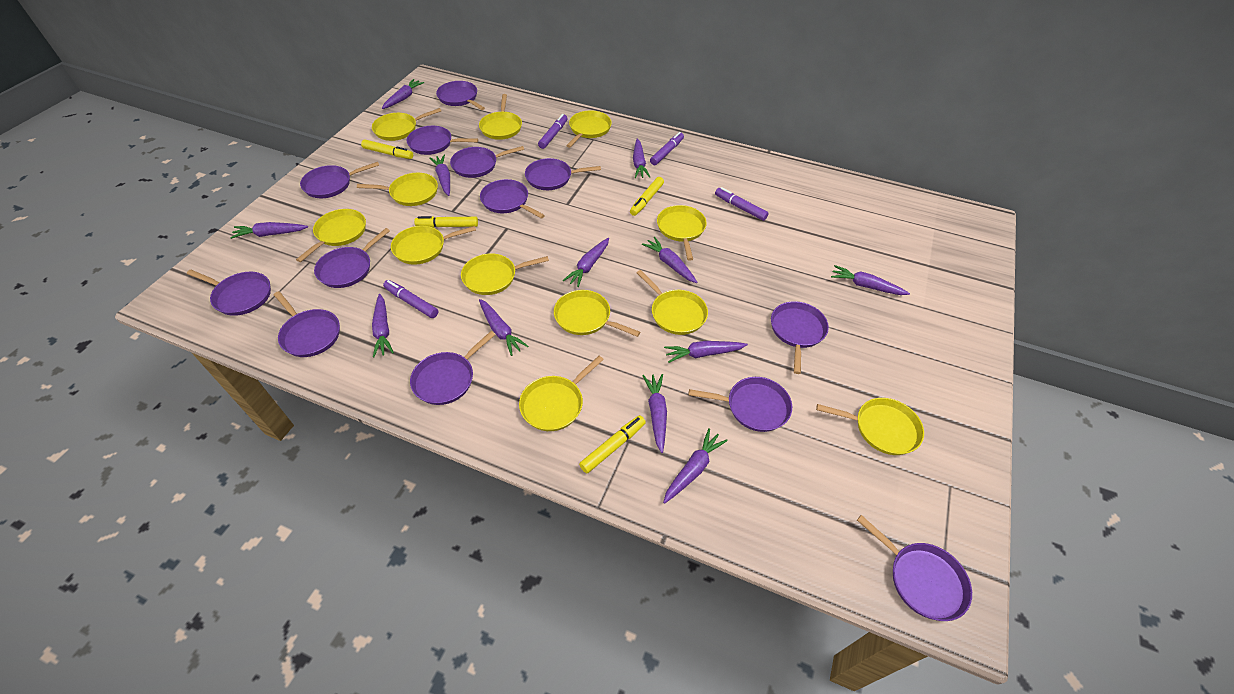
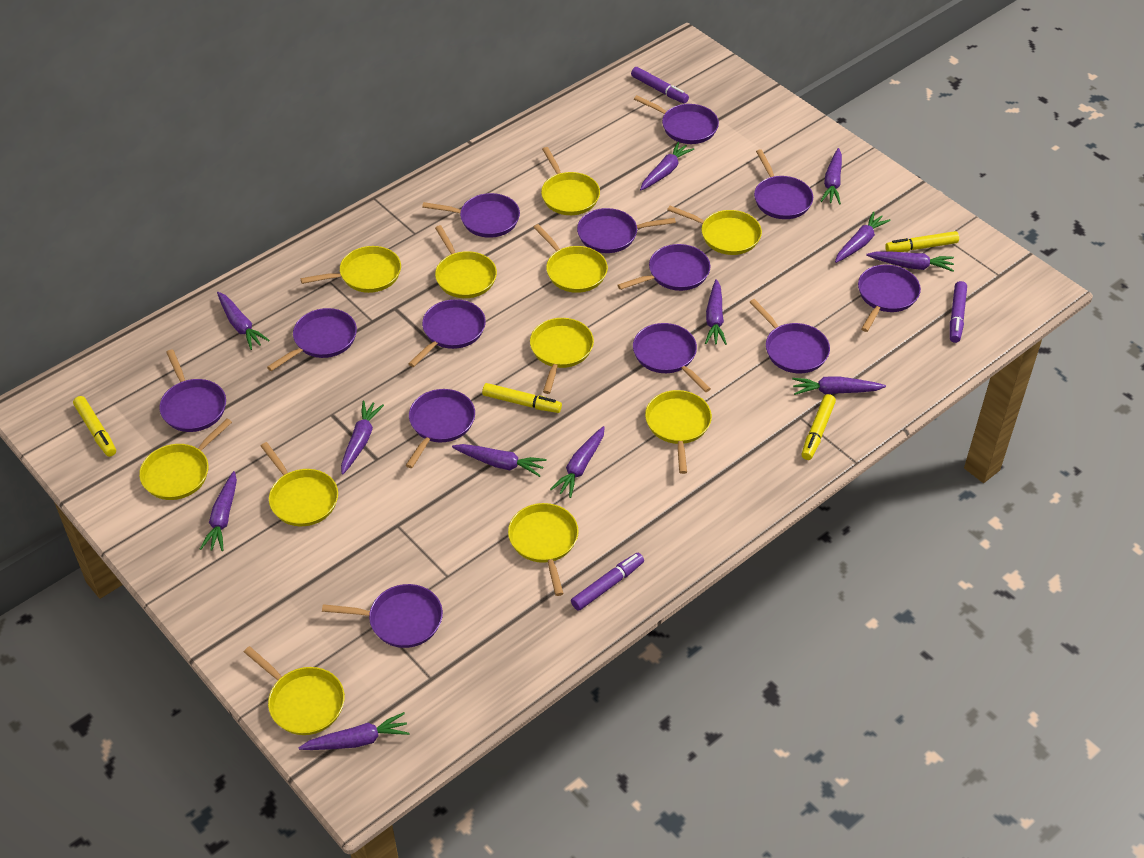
purple marker: [383,280,438,318] [538,114,568,149] [650,132,684,165] [715,187,769,221] = 4 -> [571,553,644,611] [631,67,689,104] [950,281,967,343] = 3
yellow pan: [296,209,366,262] [357,173,438,206] [372,108,441,141] [391,226,476,265] [461,253,549,295] [479,94,522,140] [519,356,604,431] [554,290,640,337] [566,110,612,148] [637,270,708,335] [657,205,707,261] [816,398,924,455] = 12 -> [139,419,232,500] [244,646,345,735] [261,442,338,526] [300,246,401,293] [435,225,497,298] [508,503,579,596] [530,318,594,394] [533,224,608,293] [541,147,600,215] [645,390,712,474] [667,206,762,255] = 11

